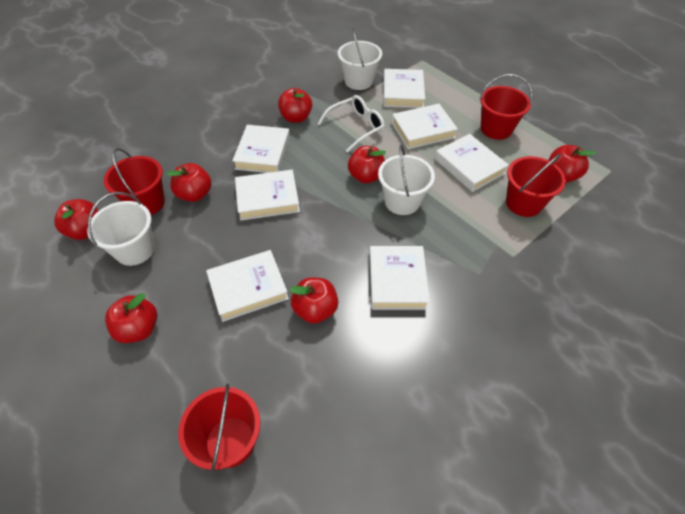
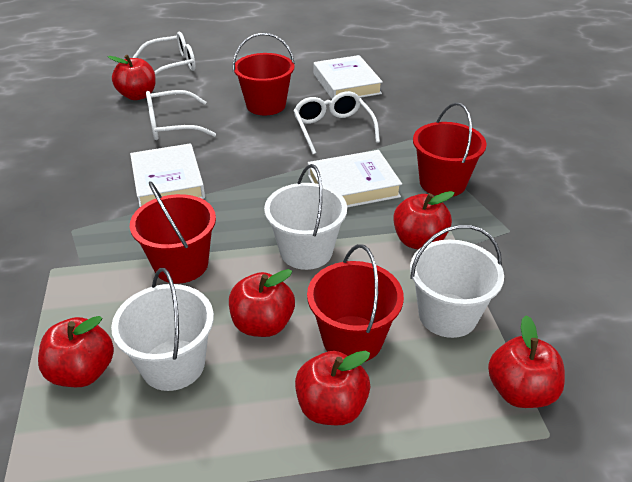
red apple: [54,199,98,240] [105,293,157,343] [166,163,212,202] [278,88,312,123] [290,277,338,324] [348,146,386,184] [548,145,596,183] = 7 -> [38,316,114,387] [108,55,156,100] [229,269,295,337] [295,350,370,425] [393,191,455,249] [488,315,565,408] = 6
white book: [206,250,289,322] [232,125,290,173] [235,170,300,221] [369,246,430,310] [383,69,425,108] [391,104,458,149] [435,134,509,192] = 7 -> [130,143,205,207] [308,150,402,208] [314,55,383,99] = 3
white glasses: [318,95,385,153] = 1 -> [132,32,196,75] [146,90,216,140] [293,91,380,154] = 3

